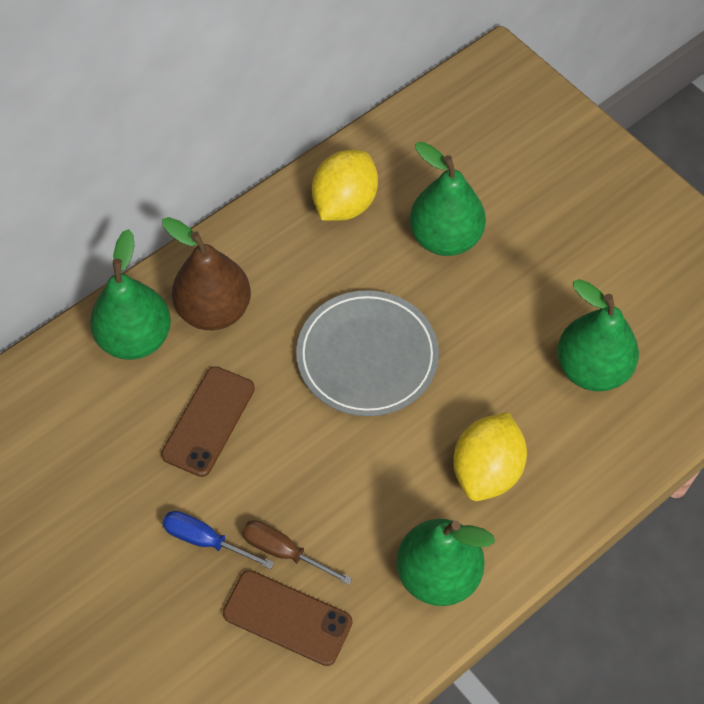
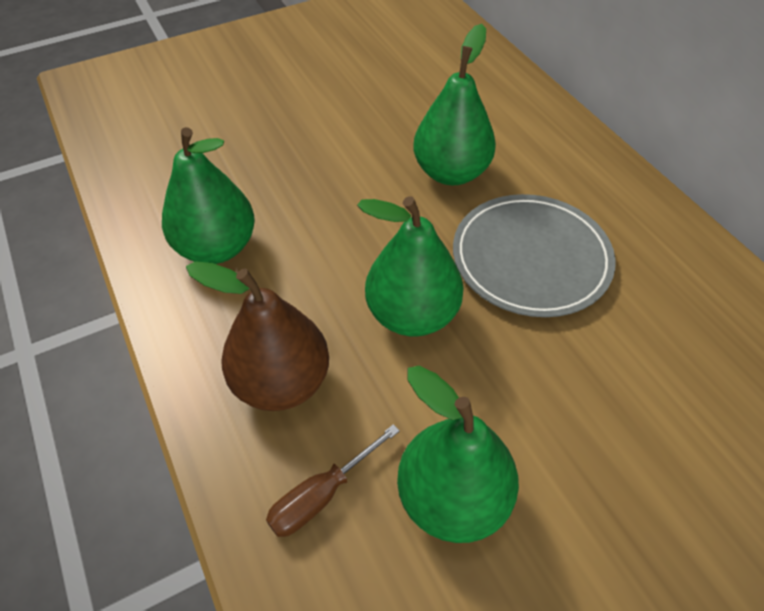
blue screwdriver: [162,511,274,569] = 1 -> none = 0
brown phone: [161,366,255,477] [223,570,353,666] = 2 -> none = 0
yellow lemon: [312,150,378,221] [453,412,527,501] = 2 -> none = 0

